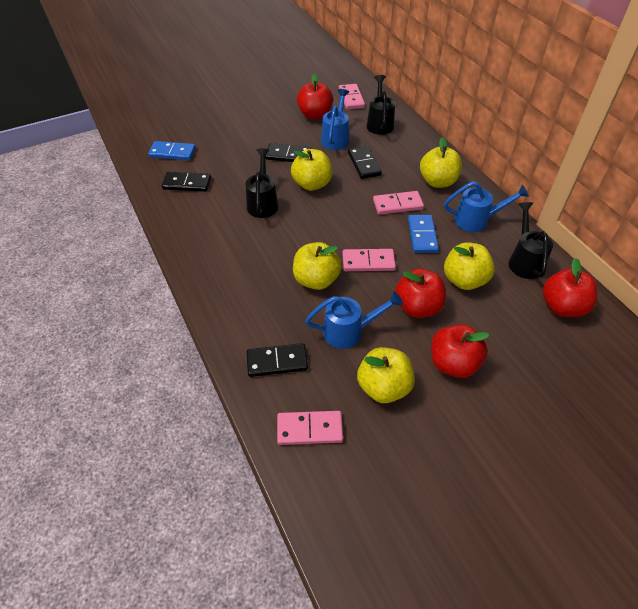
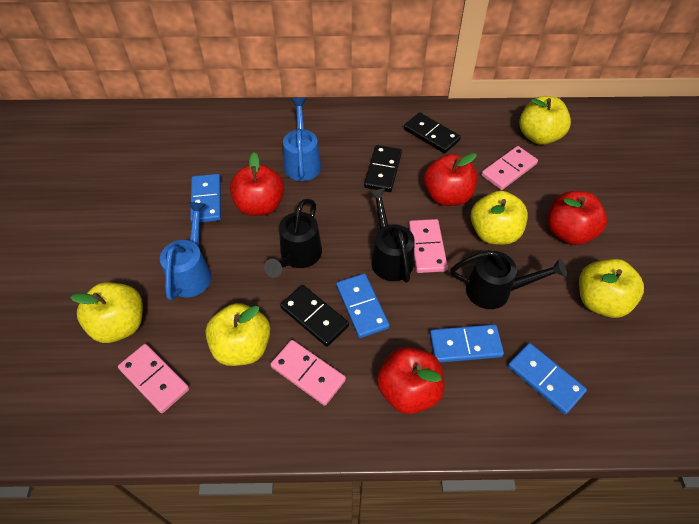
black domino: [162,172,211,192] [246,343,308,377] [265,143,311,162] [348,146,382,179] = 4 -> [280,285,349,347] [364,145,402,192] [404,112,461,153] = 3
blue domino: [148,141,196,160] [408,215,439,253] = 2 -> [190,174,221,223] [336,274,389,338] [430,324,504,363] [508,343,587,415] = 4
blue watering can: [305,291,403,349] [321,89,349,150] [444,181,529,232] = 3 -> [160,202,211,301] [283,98,321,181] = 2

